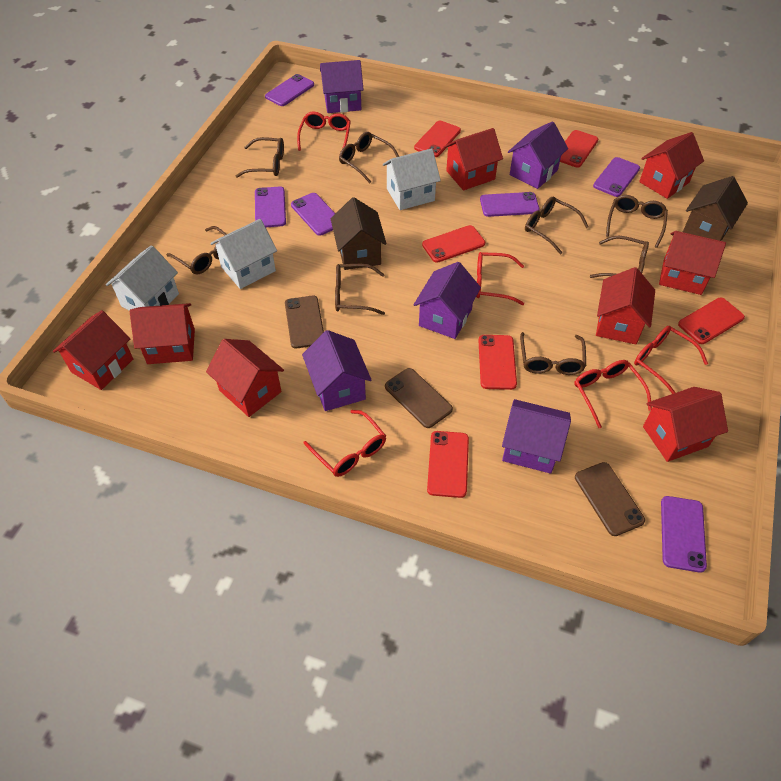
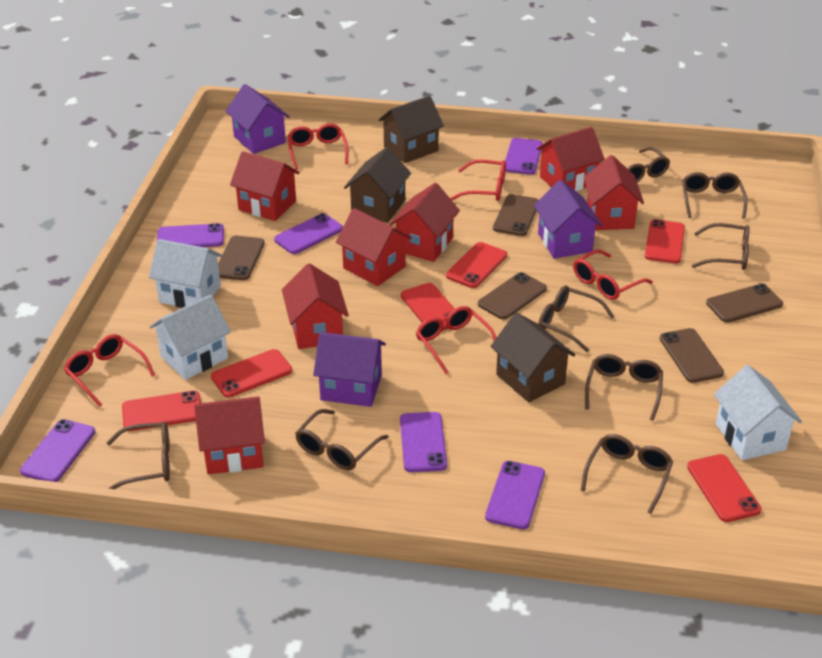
brown house: [331,197,387,270] [683,176,748,241] = 2 -> [344,147,411,223] [378,96,444,163] [491,312,575,402] = 3
brown phone: [285,296,324,349] [385,368,453,428] [575,462,645,536] = 3 -> [218,236,265,280] [478,272,547,320] [493,194,538,236] [660,328,724,383] [706,284,783,323] = 5
purple house: [302,330,372,411] [320,60,364,113] [414,262,481,339] [502,399,571,474] [508,121,568,189] = 5 -> [226,84,290,154] [313,332,386,407] [534,180,602,259] = 3
red house: [53,310,133,390] [130,303,195,364] [206,339,284,417] [444,128,503,191] [596,267,655,344] [639,132,704,199] [643,387,728,462] [659,231,726,295] = 8 -> [194,397,265,474] [230,151,300,221] [282,263,349,349] [336,208,412,286] [390,183,460,262] [536,127,605,191] [584,155,644,230] = 7

